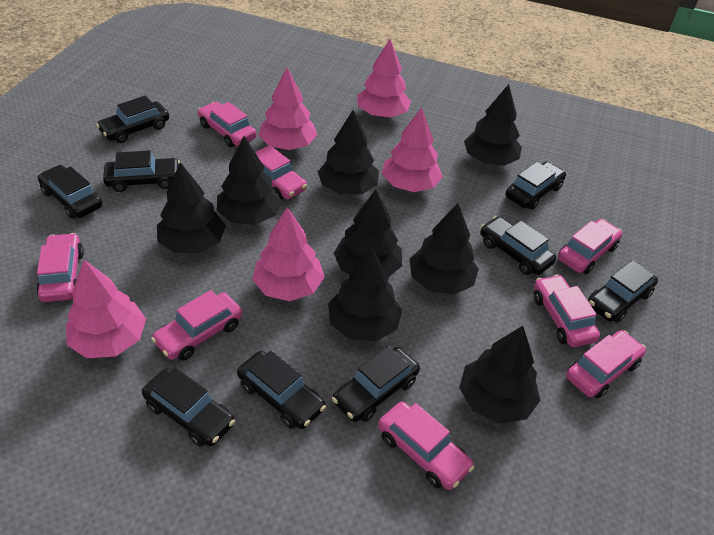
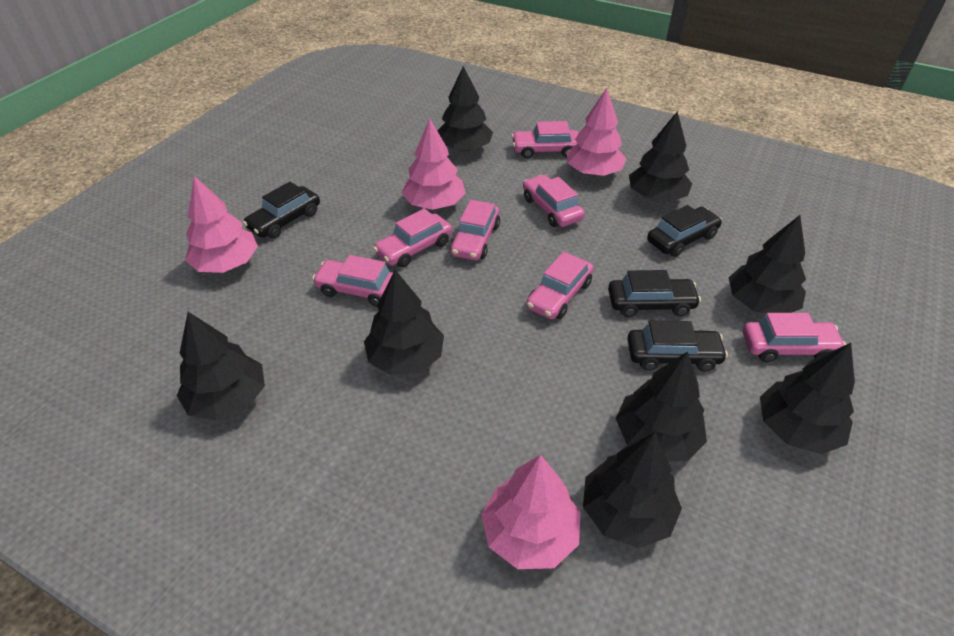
black car: [38,165,102,219] [96,96,169,143] [103,151,180,192] [142,368,235,447] [237,351,326,429] [332,346,420,422] [481,216,556,275] [506,161,566,210] [588,260,658,323] = 9 -> [243,182,320,239] [608,270,701,317] [627,321,728,372] [647,205,722,257] = 4
pink car: [36,233,84,302] [151,290,243,360] [198,102,256,147] [255,145,307,200] [378,402,475,490] [534,274,600,347] [558,219,623,274] [566,330,646,398] = 8 -> [312,255,393,307] [373,209,452,267] [450,200,500,261] [512,121,578,158] [523,175,585,227] [526,252,594,319] [743,313,846,362] = 7
pink tree: [66,260,146,358] [252,207,325,301] [259,68,318,150] [357,39,411,117] [382,107,443,192] = 5 -> [185,176,258,273] [402,118,465,210] [481,455,581,569] [567,88,627,176] = 4

